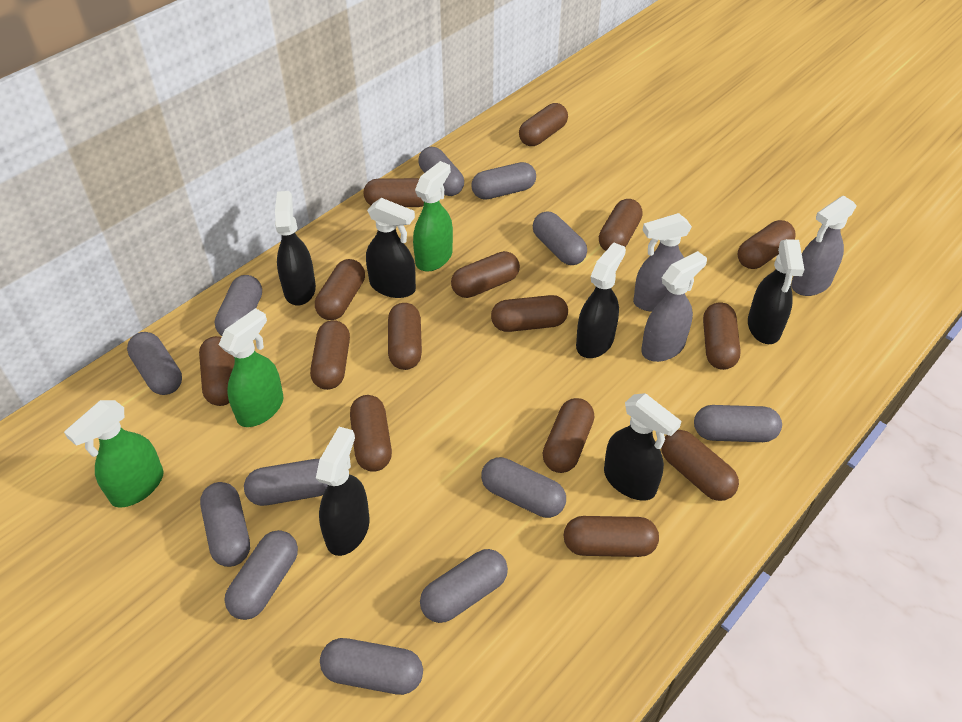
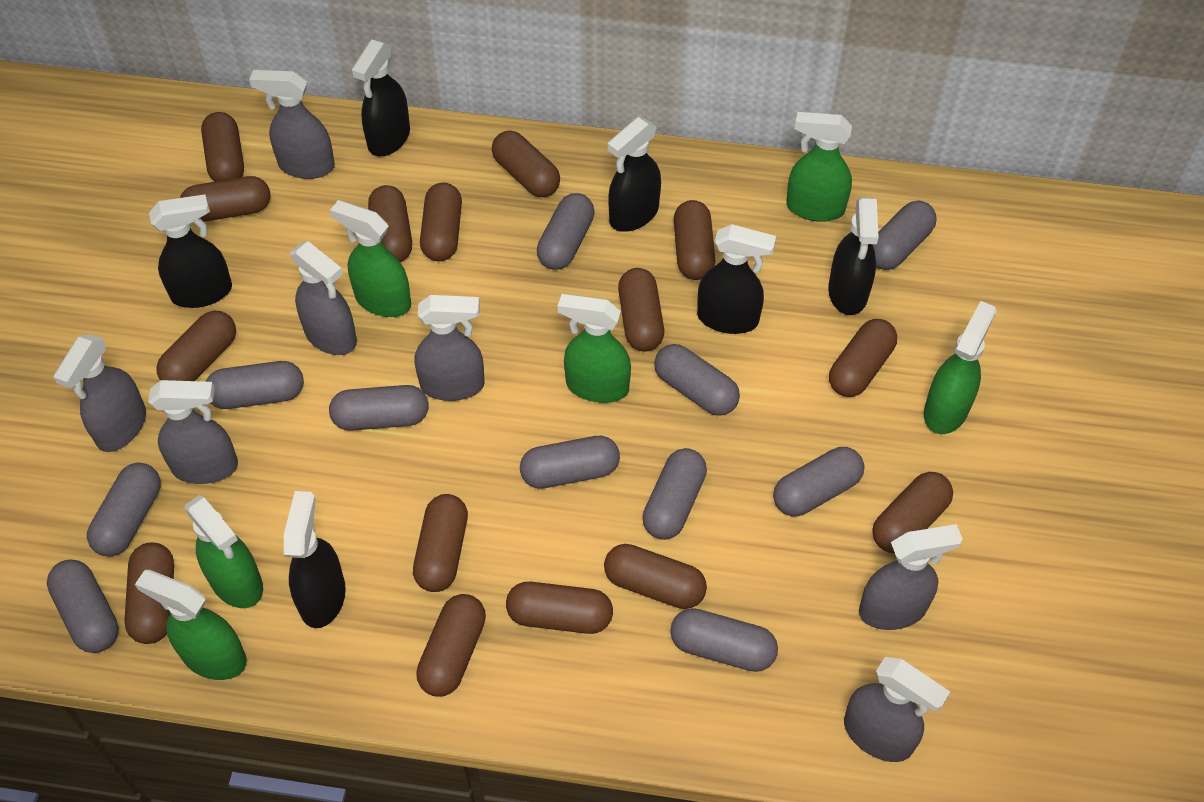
green spray bottle: [64,400,164,508] [219,308,283,427] [413,161,453,272] = 3 -> [135,570,247,680] [185,495,263,608] [330,200,411,317] [558,294,631,403] [786,112,852,222] [924,301,996,434] = 6
grey capsule: [127,332,182,395] [200,482,250,567] [214,275,262,336] [224,530,298,620] [244,459,328,506] [320,638,423,695] [418,147,464,196] [420,549,508,623] [471,162,536,200] [481,457,566,518] [533,211,587,265] [694,405,782,442] = 12 -> [47,560,119,653] [87,463,161,557] [206,361,304,409] [329,385,429,431] [520,436,620,489] [537,193,595,270] [642,448,707,540] [654,344,740,416] [670,608,778,672] [773,447,864,516] [873,200,937,270] = 11
grey spray bottle: [633,213,692,312] [641,251,707,362] [791,196,857,296] = 3 -> [53,334,146,452] [148,380,238,484] [249,70,335,179] [290,241,357,355] [415,295,485,401] [844,657,950,762] [859,524,963,630] = 7

